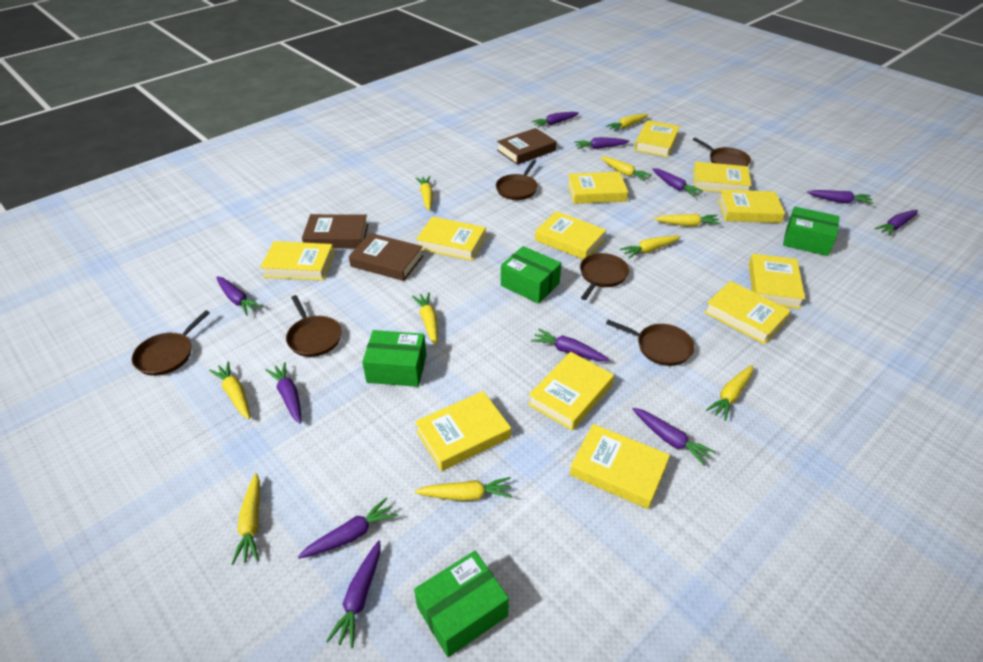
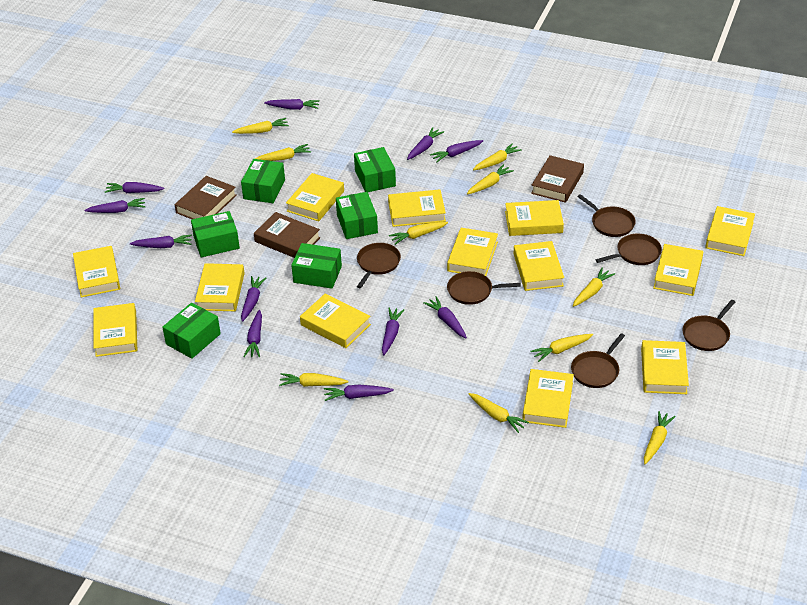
green box: [362,330,426,387] [414,551,509,657] [501,246,562,304] [783,207,839,256] = 4 -> [162,303,221,359] [191,211,240,257] [241,159,285,203] [291,243,342,288] [336,192,378,239] [354,147,396,192] = 6
yellow book: [260,241,334,281] [415,391,511,471] [416,217,486,261] [528,352,614,431] [535,211,606,259] [567,172,628,204] [570,424,670,509] [634,120,680,157] [693,162,751,193] [704,281,791,344] [718,190,785,223] [749,254,805,309] = 12 -> [73,246,120,297] [93,303,137,357] [195,263,245,311] [286,173,344,221] [300,294,371,348] [388,189,446,227] [447,228,498,276] [505,200,564,236] [514,241,564,291] [522,369,574,428] [641,340,689,394] [653,244,703,296] [705,206,755,256] = 13

